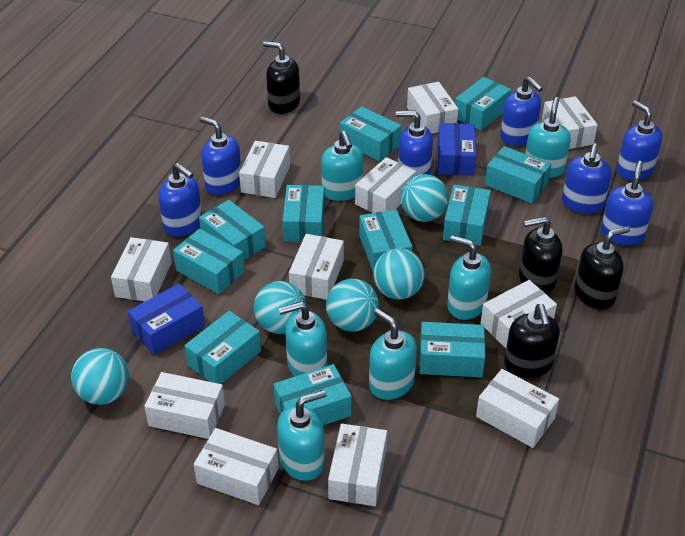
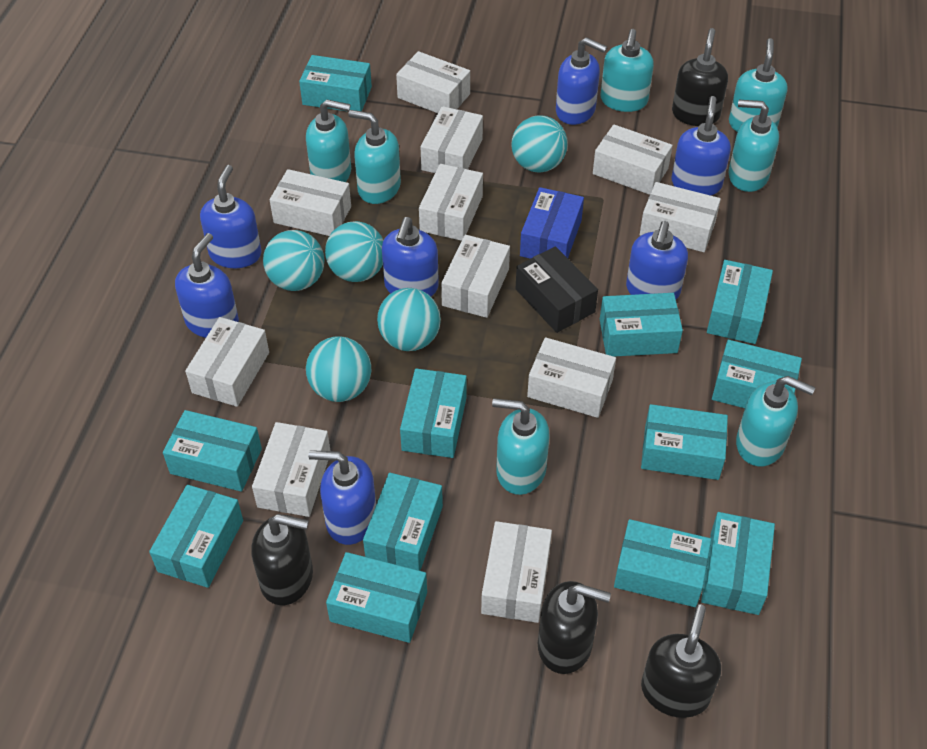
black box: none = 0 -> [516,246,598,333] = 1
blue box: [128,283,205,355] [438,123,476,176] = 2 -> [520,187,584,259] = 1
turquoise box: [173,229,245,294] [184,311,261,384] [199,200,266,260] [274,364,351,425] [282,185,325,242] [340,106,401,162] [359,209,412,271] [419,322,485,377] [443,185,491,246] [455,77,511,131] [485,146,551,203] = 11 -> [149,485,243,588] [163,410,262,492] [299,55,372,112] [326,552,427,643] [363,473,443,571] [400,368,467,458] [600,293,683,357] [614,519,711,607] [641,404,728,480] [701,512,775,615] [707,260,773,344] [712,340,802,408] = 12
turquoise soap dispenser: [277,390,326,481] [279,302,327,376] [321,131,363,201] [369,308,417,400] [447,235,491,320] [525,97,571,178] = 6 -> [306,100,351,182] [348,110,401,204] [492,398,550,495] [600,29,654,112] [728,100,779,192] [729,38,788,132] [736,376,815,467] = 7

